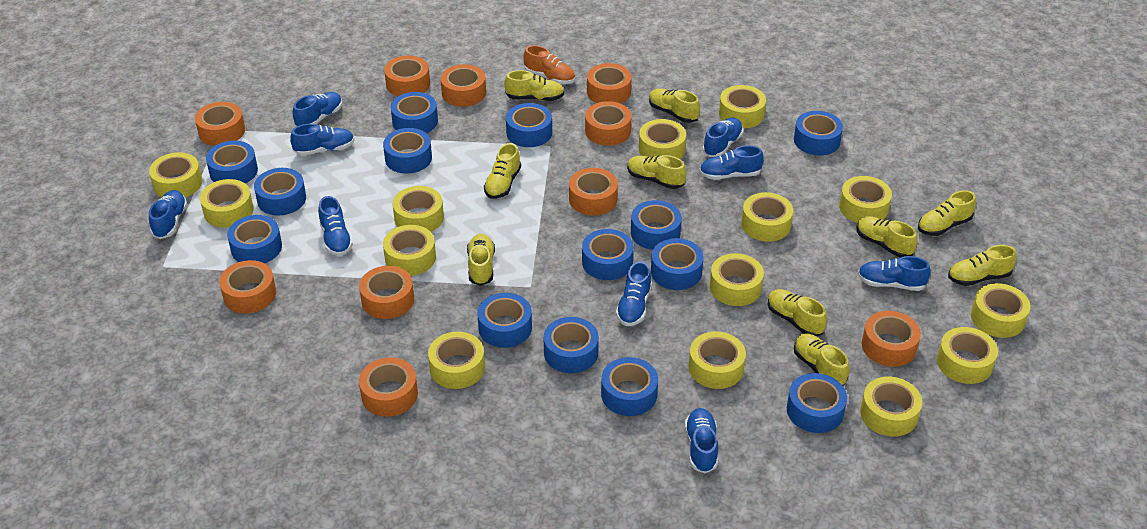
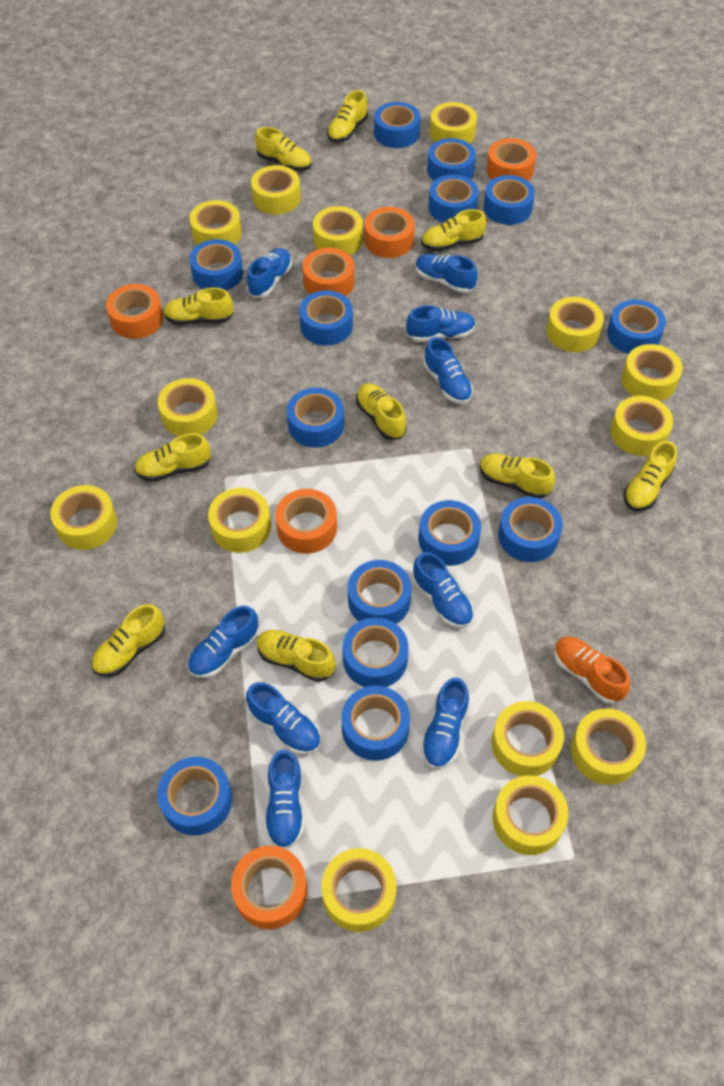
orange tape: [195,102,245,146] [219,260,276,313] [359,266,414,319] [359,358,418,416] [384,56,430,96] [441,64,486,107] [569,168,618,216] [585,101,631,146] [587,63,632,104] [862,311,921,367] = 10 -> [106,284,163,339] [231,846,307,929] [275,489,337,554] [302,248,355,296] [364,207,415,258] [486,138,536,181] = 6

